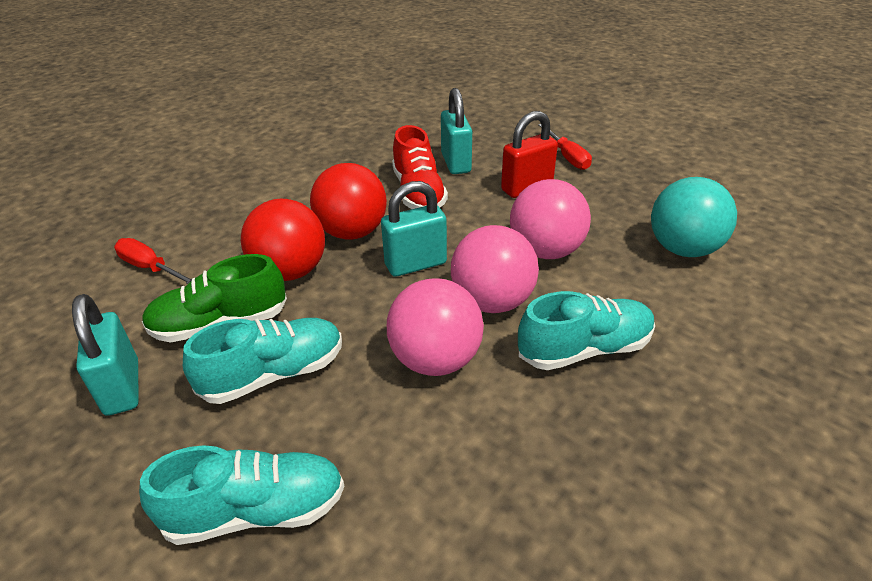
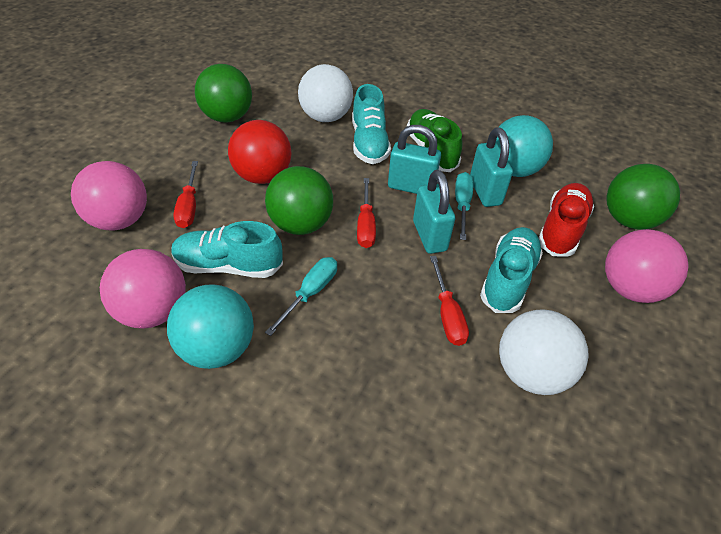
green ball: none = 0 -> [195,64,252,123] [265,166,333,235] [606,164,680,230] = 3
red ball: [241,199,325,281] [310,163,387,240] = 2 -> [228,120,291,184] = 1
red padlock: [501,111,558,198] = 1 -> none = 0
red screwdriver: [114,238,192,284] [538,124,592,170] = 2 -> [173,161,198,228] [357,178,376,248] [430,256,469,346] = 3
turquoise ball: [651,177,737,257] = 1 -> [167,284,254,369] [496,115,553,177] = 2
turquoise screwdriver: none = 0 -> [265,257,337,336] [455,172,474,240] = 2
white ball: none = 0 -> [298,64,353,122] [499,309,589,395] = 2

